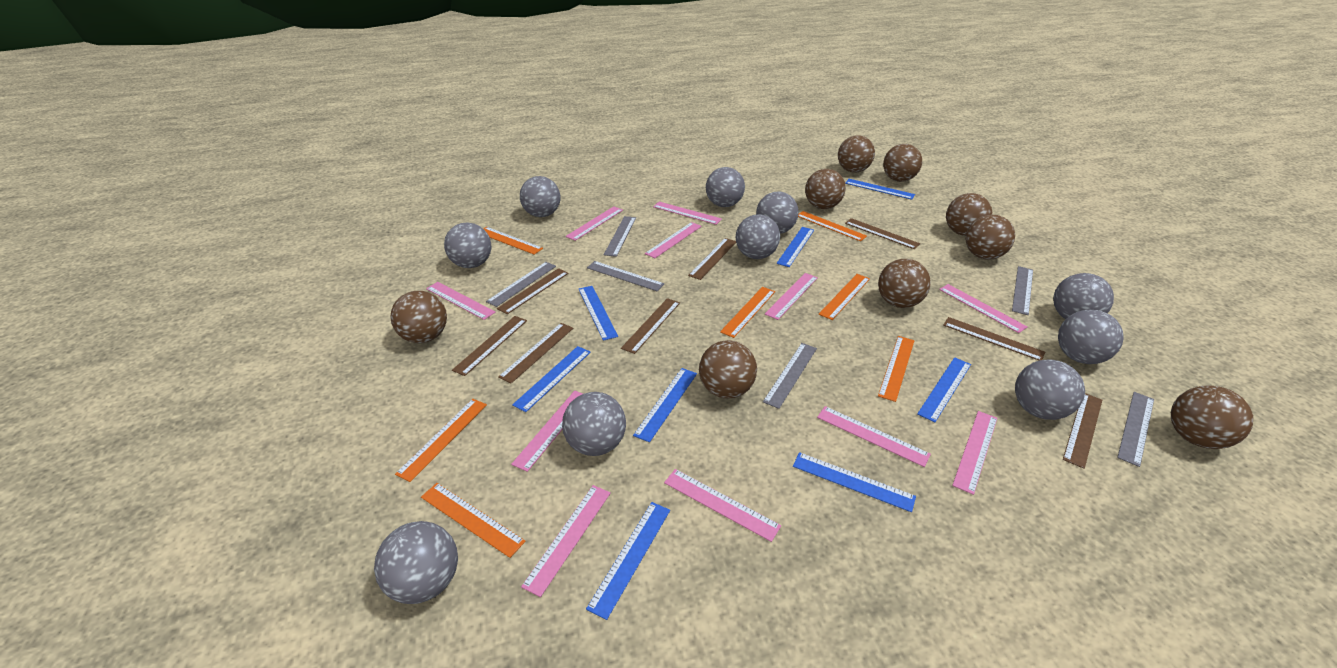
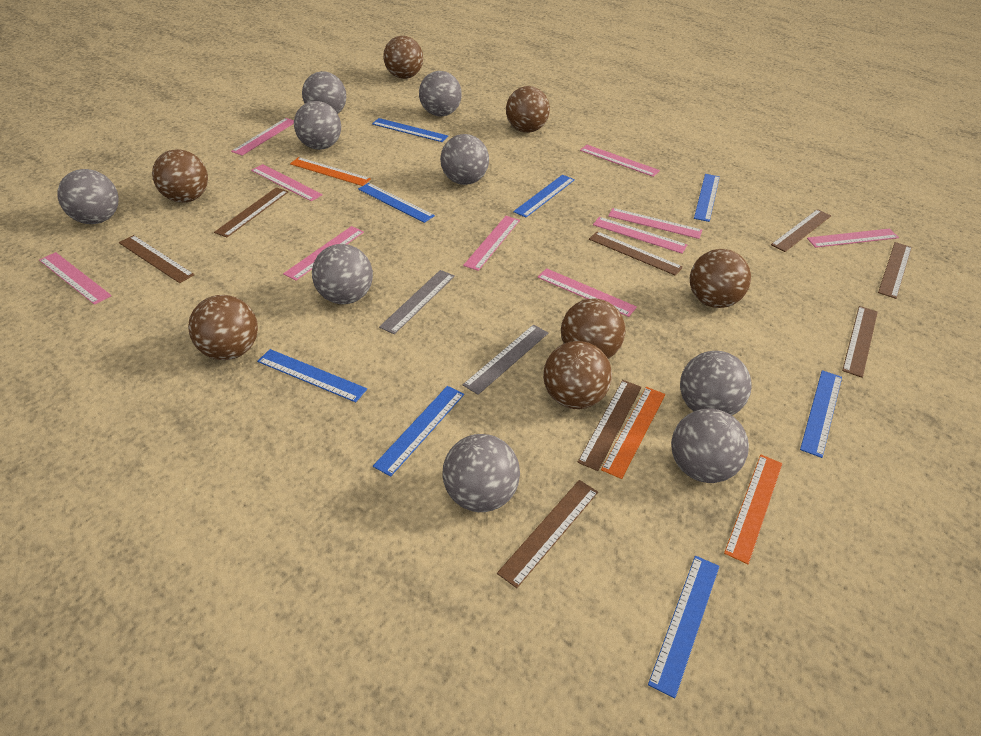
brown ball: [390,291,447,343] [699,340,757,398] [805,169,846,209] [838,135,875,173] [878,259,931,308] [883,144,922,182] [946,193,992,236] [966,215,1015,260] [1171,385,1253,449] = 9 -> [152,149,208,203] [188,295,258,360] [383,36,423,79] [506,86,550,133] [543,341,612,409] [561,298,625,359] [690,249,751,308] = 7
grey ball: [374,521,458,604] [444,223,491,268] [520,176,560,217] [562,392,626,456] [706,167,745,207] [736,214,780,259] [756,192,799,234] [1015,359,1085,420] [1053,273,1114,319] [1058,310,1124,364] = 10 -> [57,169,119,224] [294,101,341,150] [302,71,346,114] [312,244,373,304] [419,71,462,116] [440,134,489,185] [443,434,520,512] [671,409,749,483] [680,351,752,415] = 9
grey ruler: [486,262,556,307] [587,261,664,291] [604,216,636,257] [763,343,817,409] [1012,266,1033,315] [1117,392,1154,467] = 6 -> [379,270,455,334] [463,324,548,395] = 2
orange ruler: [395,399,487,482] [421,483,526,558] [484,227,543,255] [720,287,775,338] [798,211,867,241] [819,274,870,320] [878,336,914,402] = 7 -> [290,157,371,186] [601,387,665,479] [724,455,782,564] = 3
pink ruler: [426,282,496,320] [511,391,583,472] [521,485,611,597] [566,206,623,241] [645,222,702,258] [653,202,722,225] [664,469,781,542] [765,273,818,320] [817,406,931,467] [939,284,1027,333] [952,411,997,495] = 11 -> [39,252,112,305] [231,118,294,156] [251,164,323,201] [283,226,364,281] [463,216,520,271] [538,268,637,317] [580,145,660,177] [593,217,687,253] [608,208,702,239] [807,228,899,248] = 10

